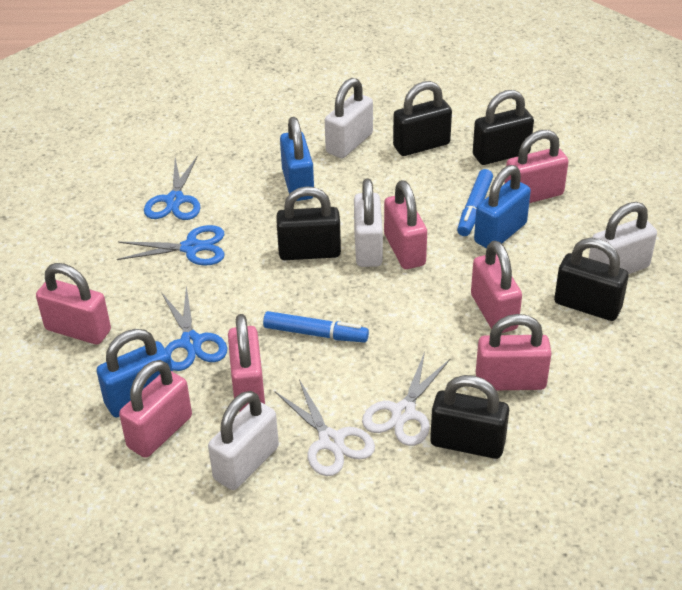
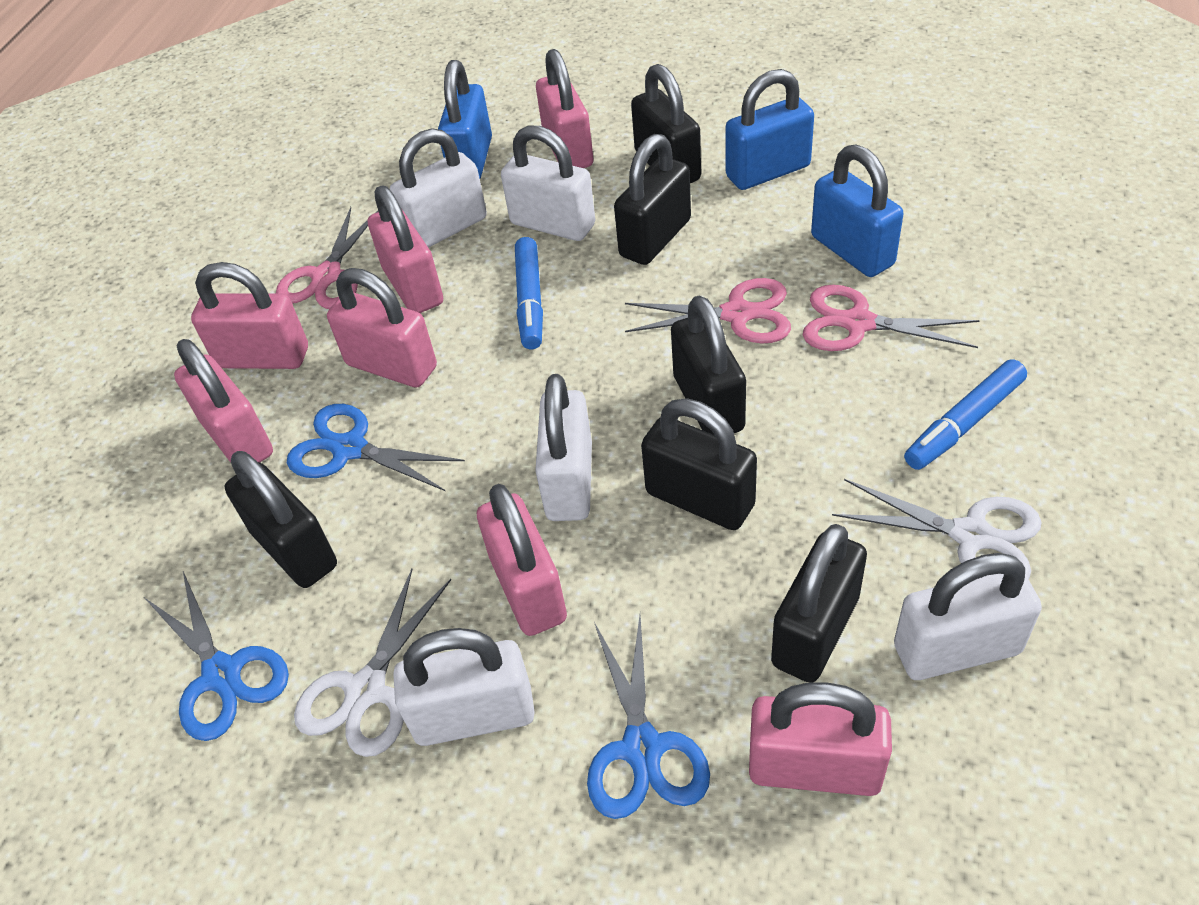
black padlock: [276,186,341,260] [393,81,452,156] [430,375,509,459] [473,90,534,165] [554,238,629,321] = 5 -> [225,451,337,588] [614,134,691,265] [631,64,701,183] [641,398,757,530] [671,296,746,435] [771,524,867,683] = 6
pink scissors: none = 0 -> [276,207,379,309] [625,278,791,343] [803,285,980,351] = 3
white padlock: [208,391,279,490] [325,78,373,158] [354,178,383,267] [589,202,657,274] = 4 -> [390,128,487,248] [393,628,535,746] [501,125,595,241] [535,374,592,521] [894,553,1042,680] = 5

